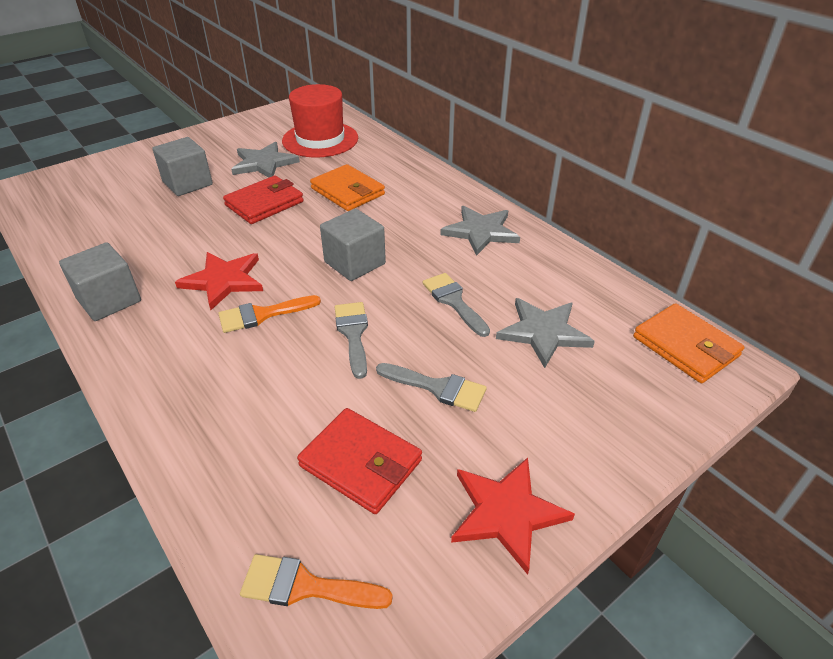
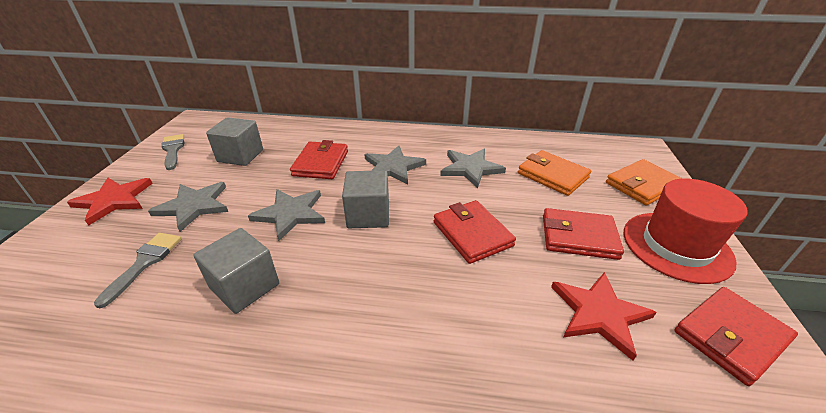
grey brush: [335,302,368,379] [376,363,487,412] [423,273,490,337] = 3 -> [94,233,182,308] [161,134,184,170] = 2
grey star: [231,142,300,178] [440,206,520,256] [496,298,595,368] = 3 -> [148,182,228,232] [248,189,325,241] [364,146,426,184] [440,149,506,188] = 4
orange brush: [219,295,321,333] [240,554,393,609] = 2 -> none = 0
red wallet: [223,175,304,224] [297,408,422,514] = 2 -> [290,140,348,179] [434,200,516,264] [543,208,624,260] [674,287,798,386] = 4

